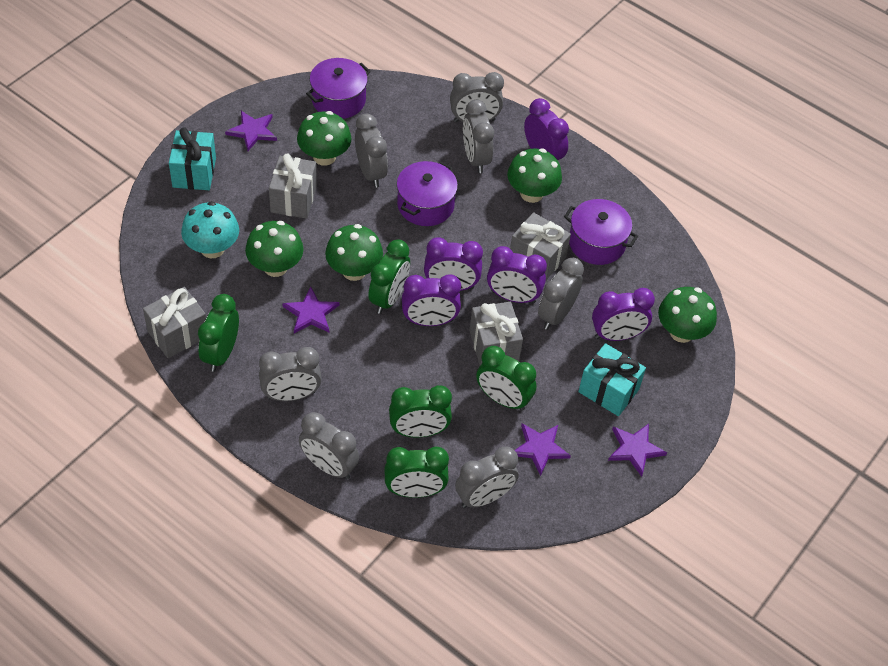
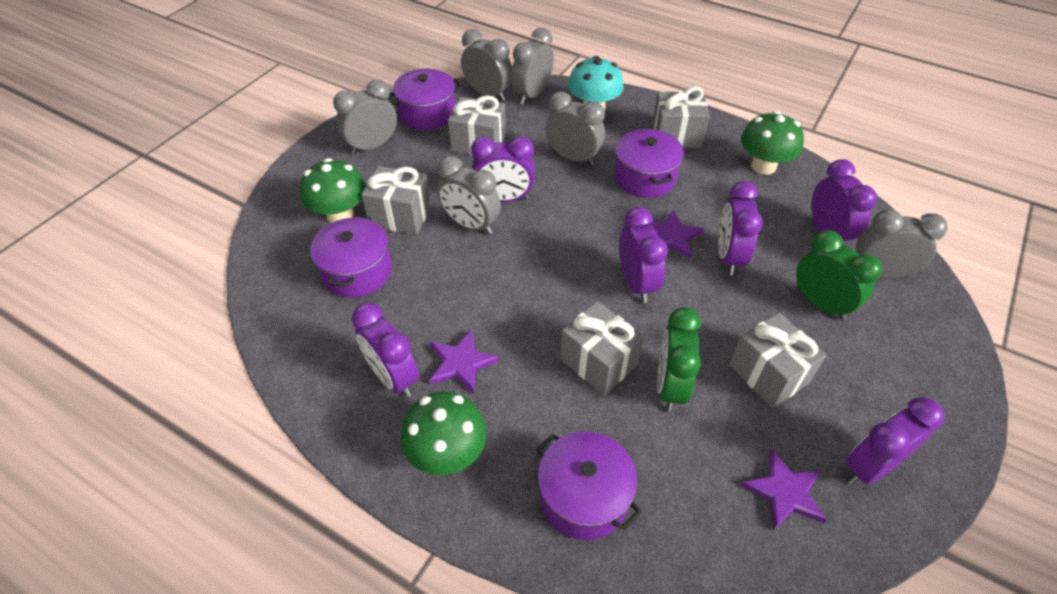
green clock: [198,294,239,372] [368,240,410,314] [384,447,449,498] [389,385,452,437] [476,346,536,411] = 5 -> [657,307,701,412] [796,230,883,320] = 2
green mushroom: [245,221,304,277] [297,111,351,166] [325,224,383,281] [507,148,562,203] [658,287,717,343] = 5 -> [300,158,366,223] [401,391,487,475] [741,111,804,175] = 3
grey clock: [259,347,322,401] [299,412,359,479] [355,114,388,187] [450,72,504,122] [455,446,519,508] [463,100,494,173] [538,258,584,330] = 7 -> [333,79,397,154] [437,156,501,235] [461,29,512,101] [511,28,554,105] [545,91,605,165] [856,209,948,279] = 6
grey gift: [143,287,206,358] [269,154,317,219] [469,302,523,365] [510,212,571,280] = 4 -> [361,166,431,235] [448,95,506,156] [560,301,644,395] [652,86,709,148] [729,313,826,408] = 5
purple clock: [402,274,461,326] [424,237,483,291] [487,246,547,303] [524,98,569,160] [592,288,655,341] = 5 -> [352,303,419,397] [471,136,535,202] [619,207,668,303] [718,181,763,275] [812,159,877,242] [846,397,945,485] = 6
purple pot: [306,58,371,119] [397,161,458,226] [564,199,638,265] = 3 -> [310,216,392,298] [388,69,463,130] [536,431,642,540] [614,128,684,198] = 4
purple star: [225,111,277,151] [282,287,340,333] [515,423,571,476] [608,424,667,477] = 4 -> [429,330,500,394] [649,210,705,258] [741,449,827,530] = 3
turquoise gift: [169,127,216,190] [578,343,646,416] = 2 -> none = 0

